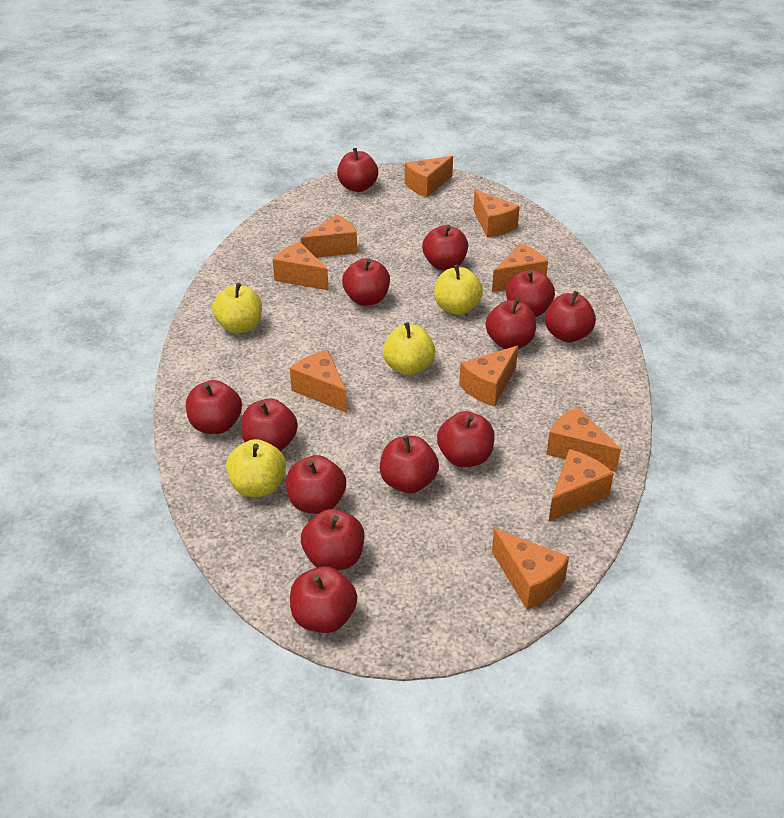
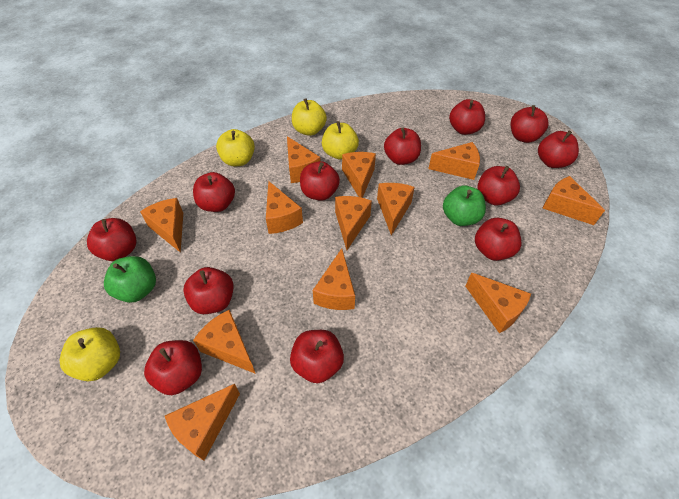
green apple: none = 0 -> [104,256,156,303] [443,185,486,226] = 2
orange cheese: [273,242,329,291] [290,350,347,413] [301,215,357,258] [405,156,453,197] [459,346,518,407] [473,189,520,237] [492,243,548,292] [492,529,569,610] [546,407,621,472] [548,449,614,522] = 10 -> [140,198,183,253] [165,384,240,461] [193,310,256,374] [266,181,303,234] [287,136,320,183] [313,248,355,310] [335,196,372,250] [342,152,376,198] [377,183,415,236] [428,142,480,180] [465,273,531,333] [543,176,605,225] = 12
red apple: [186,380,242,434] [241,399,298,451] [286,455,346,514] [290,566,357,633] [301,509,364,570] [337,148,378,192] [342,259,390,306] [380,435,439,493] [422,225,468,270] [437,411,495,467] [486,299,536,349] [506,270,555,317] [545,291,596,342] = 13 -> [87,218,137,261] [144,340,202,395] [183,267,234,314] [193,172,235,212] [290,330,344,383] [300,161,340,201] [384,128,421,165] [449,99,485,135] [475,218,522,261] [477,166,520,205] [511,105,548,143] [538,131,579,168] = 12

